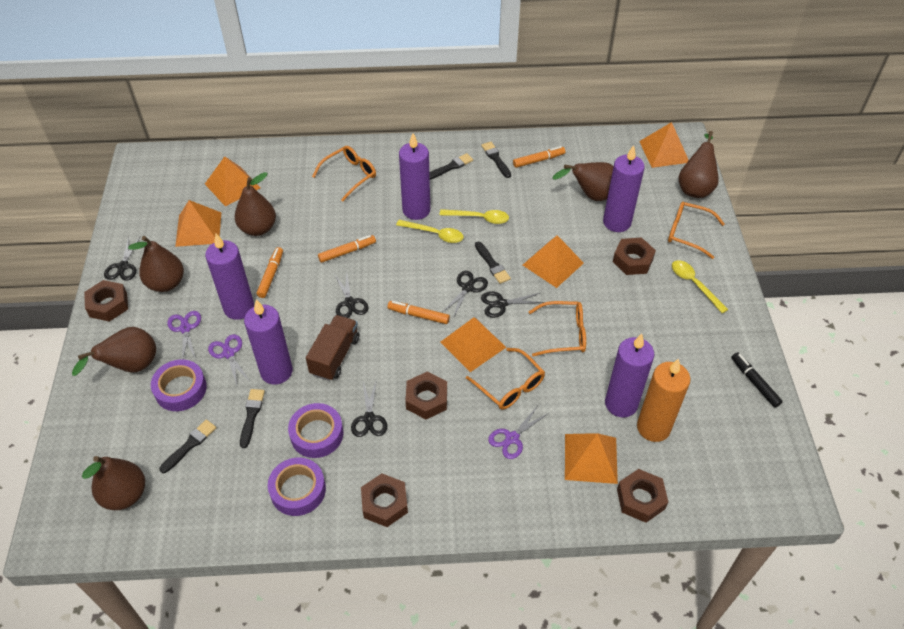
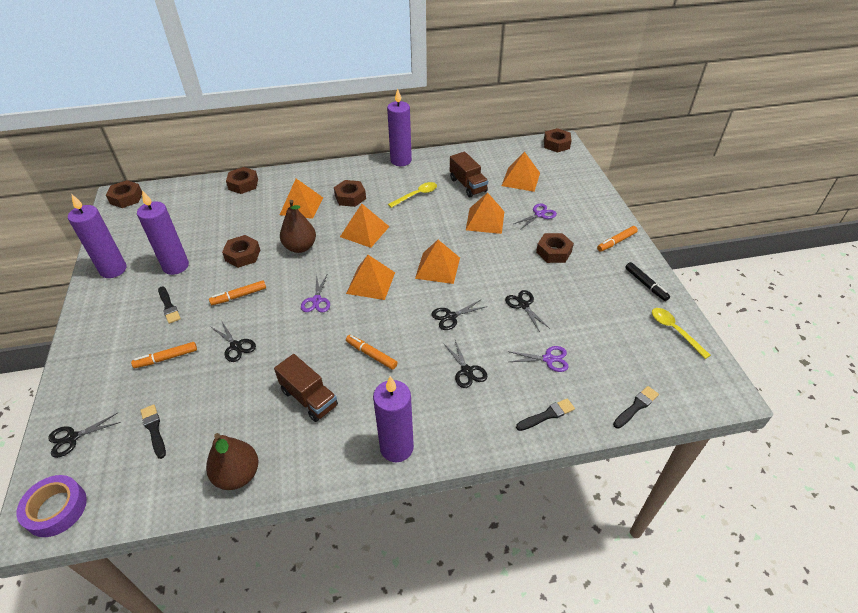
black brush: [159,420,216,473] [240,389,265,448] [429,153,473,179] [475,242,511,284] [481,142,511,178] = 5 -> [140,404,166,459] [158,287,181,324] [516,398,575,431] [613,386,659,429] = 4
brown nut: [84,280,128,322] [361,474,408,527] [405,372,447,419] [613,238,656,275] [617,469,668,523] = 5 -> [106,180,142,208] [222,235,260,268] [226,167,258,194] [334,180,366,207] [536,233,574,263] [544,128,572,153] = 6
brown pear: [72,327,156,376] [82,456,145,510] [128,236,184,292] [235,172,276,236] [552,162,614,201] [679,131,719,198] = 6 -> [206,433,258,490] [280,200,316,253] = 2
brown truck: [306,315,359,381] = 1 -> [274,354,338,422] [450,152,488,197] = 2
orange candle: [637,359,690,442] = 1 -> none = 0
orange glasses: [312,146,376,201] [466,348,545,410] [529,301,586,357] [668,202,725,259] = 4 -> none = 0
purple candle: [205,234,254,320] [244,300,293,385] [399,133,430,220] [603,145,645,232] [605,333,654,418] = 5 -> [68,194,127,278] [137,190,189,275] [373,376,414,462] [387,88,412,166] = 4
purple tape: [151,359,207,411] [268,457,326,516] [288,403,343,458] = 3 -> [17,475,87,537] = 1
yellow spoon: [396,220,464,243] [439,209,509,224] [672,260,729,313] = 3 -> [388,182,437,208] [652,308,711,359] = 2

